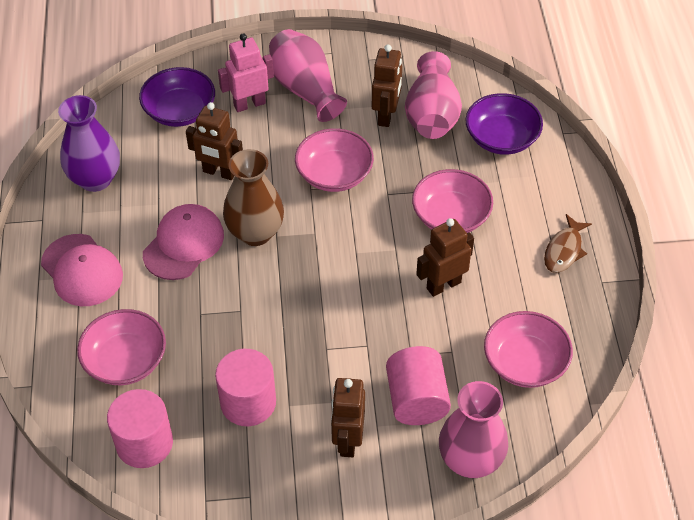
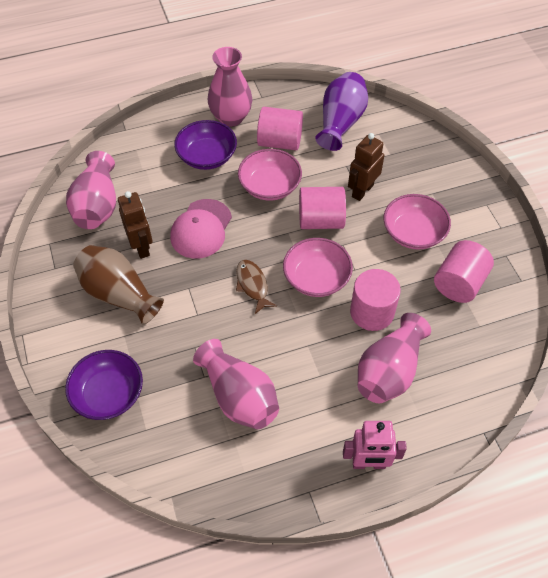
brown robot: [186,102,243,180] [331,378,365,457] [372,44,402,127] [416,218,474,297] = 4 -> [118,191,153,259] [348,133,384,201] = 2
pink bowl: [77,309,166,385] [295,128,374,192] [412,169,493,233] [484,311,573,388] = 4 -> [238,149,302,201] [283,238,353,297] [384,194,451,250] = 3
pink cap: [41,234,123,306] [143,204,224,280] = 2 -> [170,199,232,259] = 1
pink cylinder: [107,389,173,468] [215,349,276,426] [386,346,451,425] = 3 -> [257,107,303,150] [299,187,346,229] [350,269,401,331] [434,240,494,303] = 4
pink vase: [269,29,347,122] [405,51,462,139] [439,381,508,478] = 3 -> [66,151,116,229] [193,339,279,429] [208,47,252,127] [358,313,431,404] = 4

